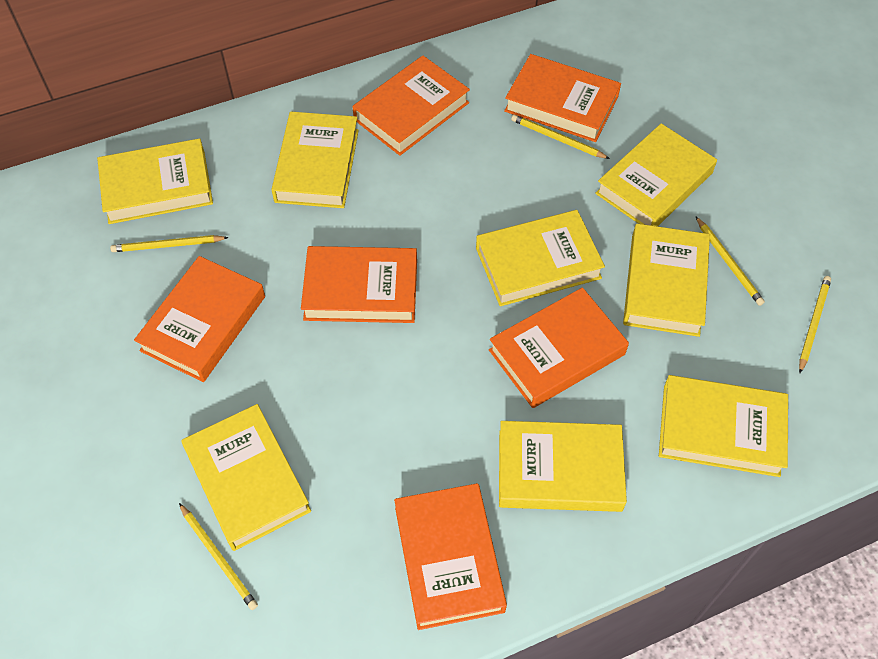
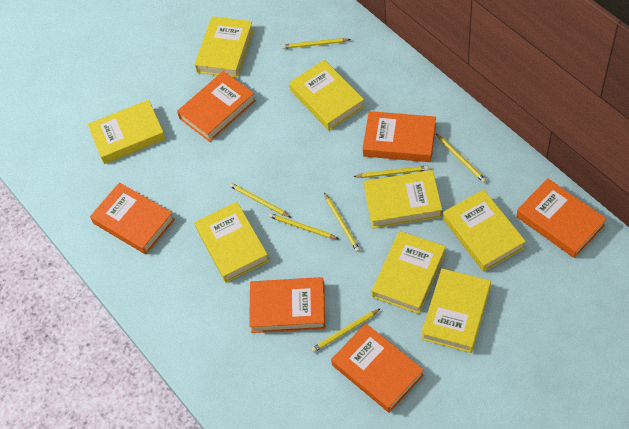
yellow pencil: [110,235,229,252] [179,503,258,610] [511,115,610,159] [696,217,765,306] [799,276,831,373] = 5 -> [229,183,291,217] [269,213,339,239] [282,38,351,49] [311,308,381,353] [324,193,360,252] [353,166,428,178] [436,134,486,183] = 7

